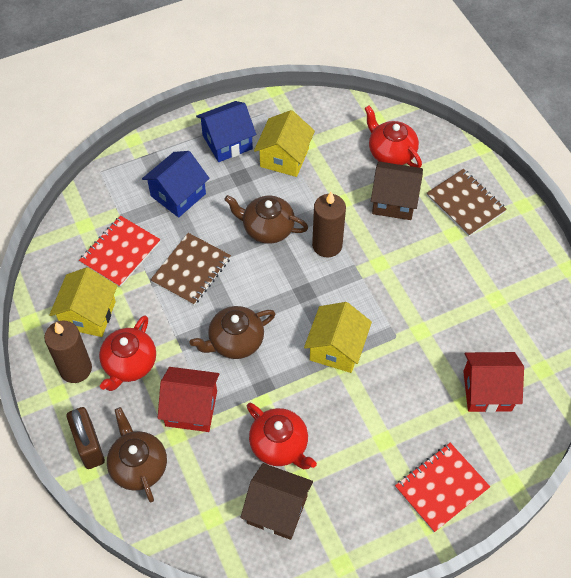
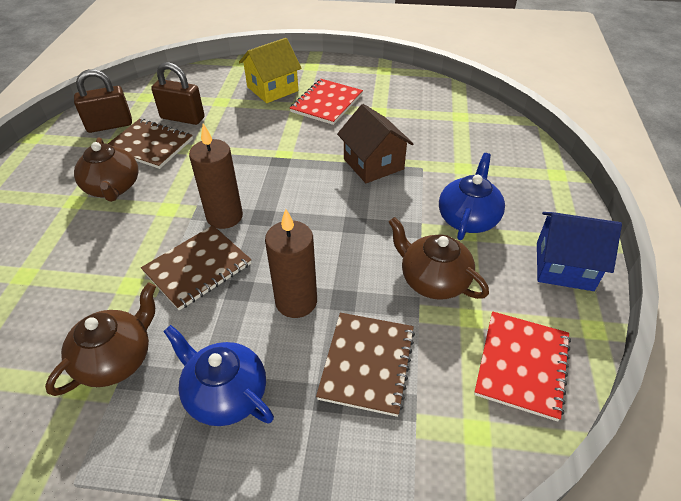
blue house: [142,151,210,218] [196,101,256,162] = 2 -> [537,212,622,291] = 1
blue teapot: none = 0 -> [163,325,274,426] [439,153,505,240] = 2
brown house: [240,463,313,540] [371,162,423,220] = 2 -> [337,104,414,183] = 1
brown notebook: [150,233,231,305] [426,169,507,237] = 2 -> [108,119,193,169] [141,225,251,311] [316,313,415,417] = 3
brown padlock: [67,407,105,469] = 1 -> [74,69,132,133] [151,62,204,125] = 2
red house: [158,367,219,432] [463,352,524,413] = 2 -> none = 0
red teapot: [99,315,156,391] [247,403,317,469] [364,106,422,168] = 3 -> none = 0
yellow house: [49,267,117,337] [254,110,315,177] [304,302,372,373] = 3 -> [239,38,302,103] = 1

